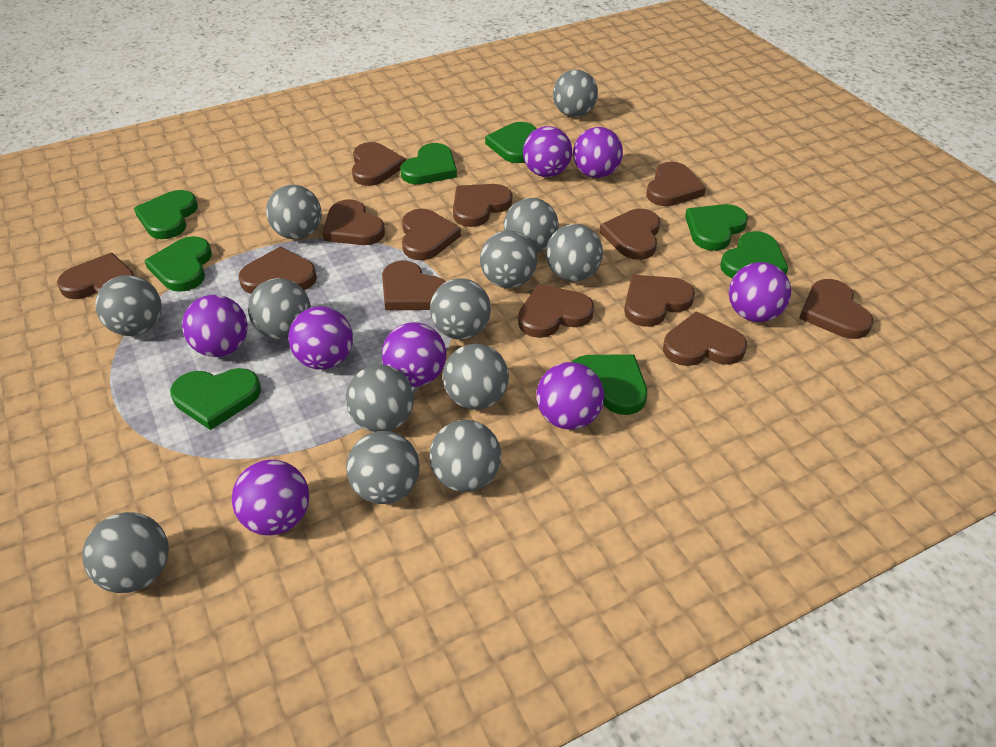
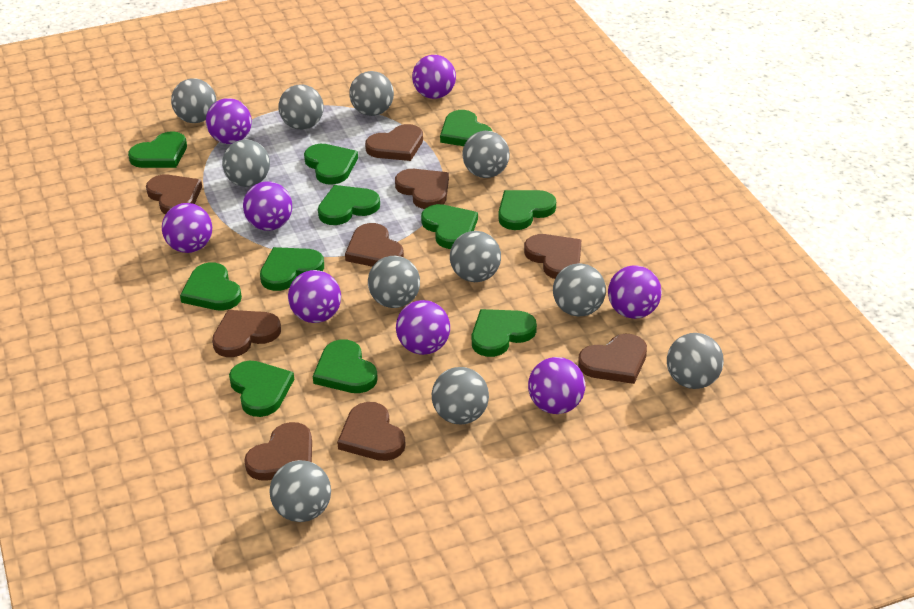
brown heart: [57,253,135,299] [238,247,317,294] [322,199,385,245] [352,142,406,186] [382,260,445,310] [402,209,461,260] [453,184,512,227] [518,284,594,338] [600,209,660,260] [624,275,695,327] [646,162,706,206] [663,311,747,366] [799,279,873,339] = 13 -> [146,174,202,214] [212,310,281,357] [244,422,312,481] [337,402,406,461] [345,223,404,267] [365,124,423,161] [395,169,449,209] [524,234,581,279] [578,334,647,384] = 9
green heart: [134,190,198,239] [144,236,212,292] [170,368,261,430] [400,143,457,184] [485,122,537,163] [572,354,647,415] [685,204,748,251] [720,231,788,279] = 8 -> [128,131,187,168] [180,262,242,311] [229,361,294,417] [260,247,324,291] [304,144,358,185] [313,339,378,393] [318,185,380,225] [421,204,478,249] [440,110,492,146] [472,309,537,357] [498,190,556,230] = 11
grey ball: [82,512,169,593] [95,275,162,336] [248,278,311,339] [266,185,321,239] [346,365,414,432] [346,431,420,504] [429,420,501,492] [430,278,491,340] [443,344,509,410] [480,230,537,288] [504,198,559,252] [546,224,603,282] [553,70,598,117] = 13 -> [171,78,216,123] [222,139,270,187] [269,460,331,522] [279,84,324,130] [349,71,394,116] [368,256,420,308] [432,367,489,424] [450,231,501,282] [462,131,510,178] [553,263,606,317] [667,333,724,389] = 11

